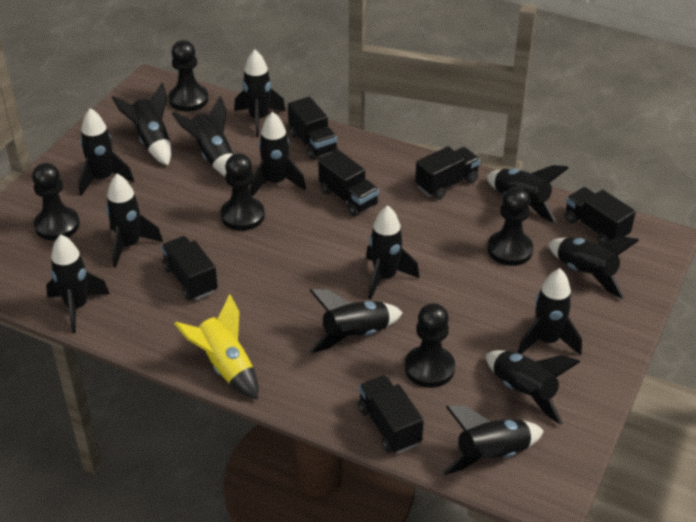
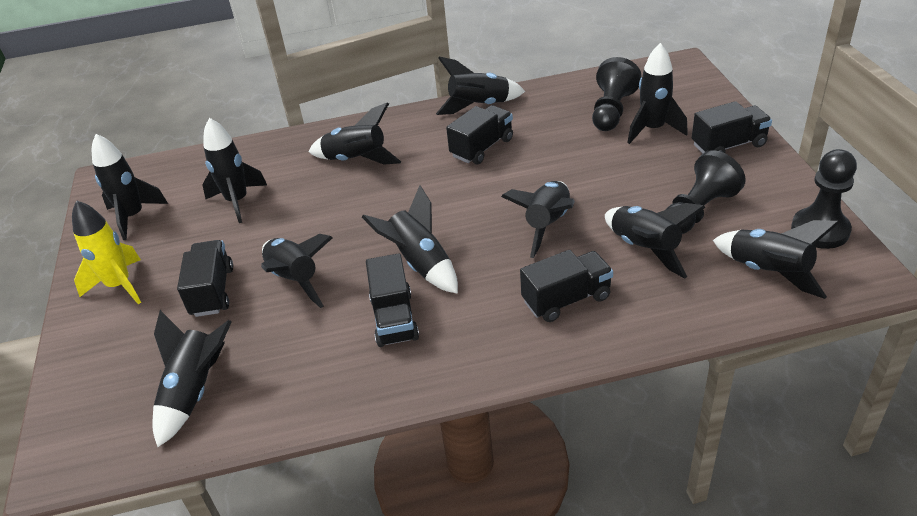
black pawn: [32,163,80,241] [169,40,208,112] [220,153,265,231] [405,303,455,388] [487,187,533,266] = 5 -> [592,57,642,131] [666,150,746,234] [791,149,857,249] = 3
black rocket: [46,234,110,333] [78,108,134,196] [106,174,163,268] [112,83,171,166] [172,96,233,176] [234,49,286,137] [251,111,306,196] [310,289,403,353] [366,205,419,300] [442,406,544,475] [486,165,569,223] [486,350,580,425] [518,268,582,355] [548,236,639,299] = 14 -> [92,134,168,240] [152,310,232,447] [202,118,267,223] [261,234,333,308] [308,102,401,165] [362,185,458,294] [436,57,525,115] [501,181,575,258] [605,203,706,279] [627,43,688,144] [713,220,839,299] = 11
black truck: [161,236,218,300] [288,97,338,160] [318,150,379,216] [358,375,424,454] [415,146,480,200] [565,187,636,243] = 6 -> [177,240,233,317] [366,253,419,347] [446,105,513,164] [520,250,613,322] [692,101,772,153] = 5

